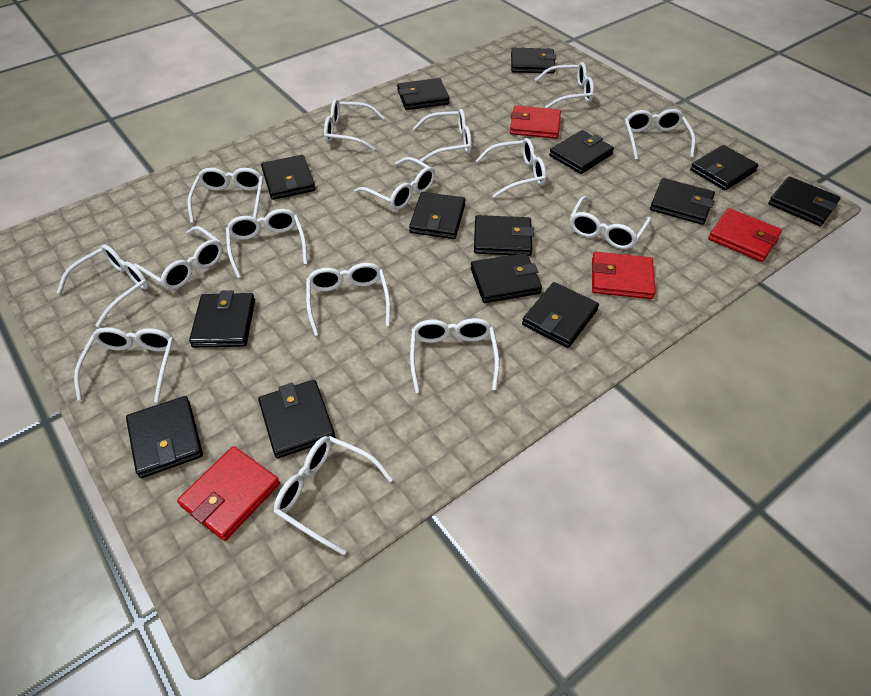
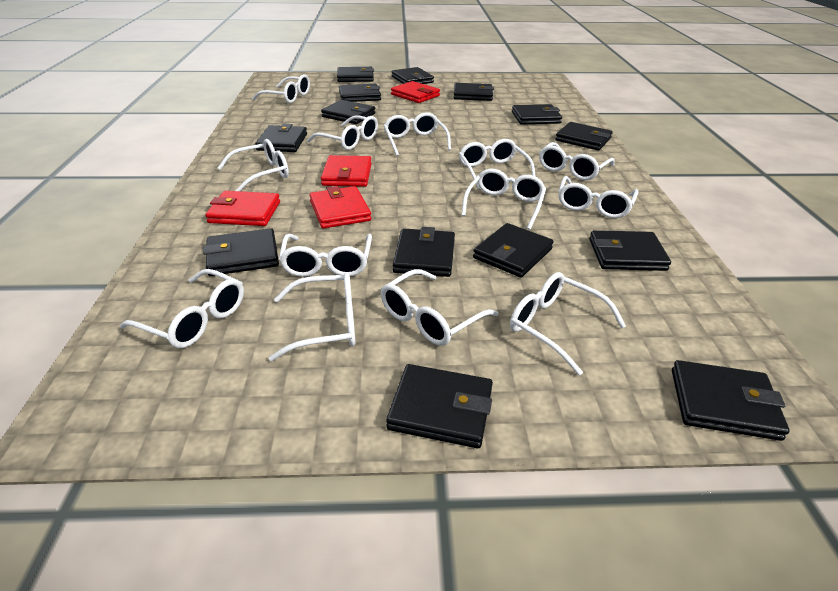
white glasses: [57,244,149,327] [74,327,174,403] [133,226,223,290] [188,168,263,223] [226,209,307,278] [274,436,393,555] [306,263,391,336] [324,99,385,151] [354,157,435,210] [410,318,499,393] [413,109,472,162] [476,138,546,198] [535,62,594,108] [570,196,651,249] [625,109,695,160] = 15 -> [120,269,244,348] [218,139,289,191] [252,74,310,103] [269,272,356,361] [279,234,372,277] [307,115,378,150] [381,269,498,346] [384,112,451,156] [459,139,535,189] [461,169,546,230] [510,272,626,376] [539,142,615,180] [558,176,639,218] = 13

